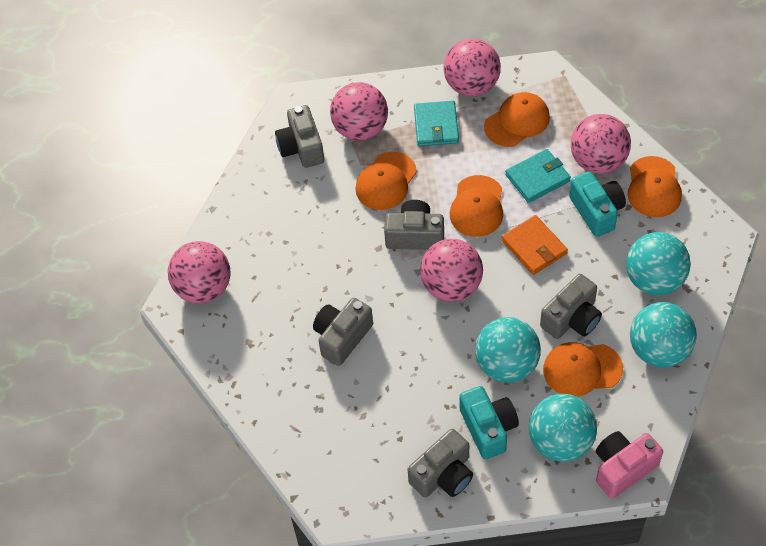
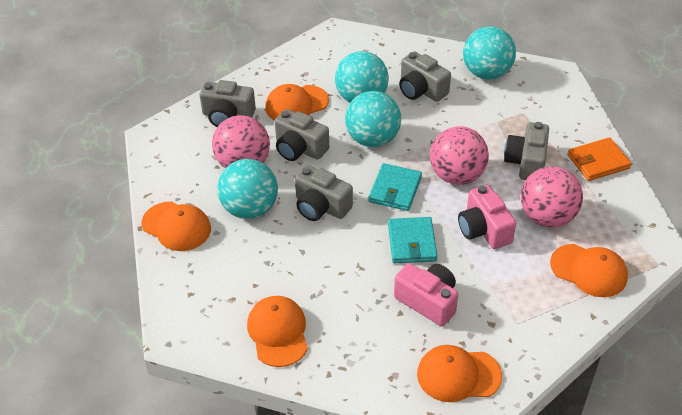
pink ball: [168,241,230,304] [330,82,388,141] [420,239,483,302] [443,39,501,96] [571,114,631,174] = 5 -> [212,115,270,168] [430,126,489,185] [521,166,583,228] = 3
pink camera: [596,431,663,499] = 1 -> [394,263,458,326] [458,185,516,249] = 2
turquoise camera: [460,386,519,459] [569,171,626,237] = 2 -> none = 0

